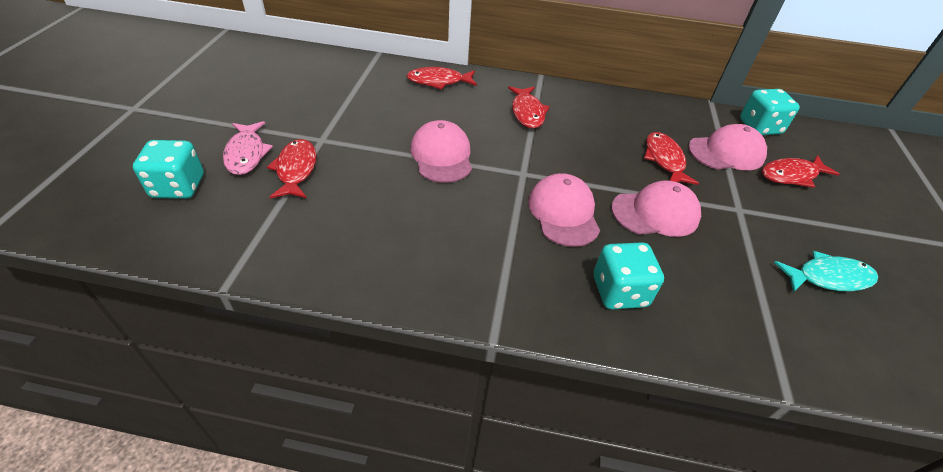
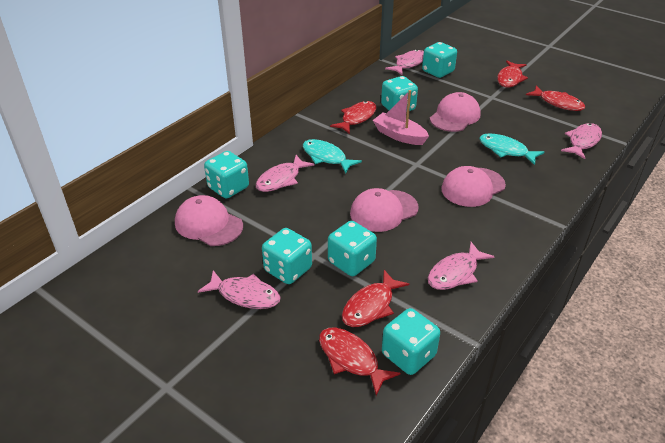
pink boat: none = 0 -> [373,90,429,145] = 1
pink fish: [223,121,273,175] = 1 -> [198,270,281,309] [256,155,315,192] [385,50,424,75] [428,242,495,290] [561,123,602,159] = 5
turquoise dice: [133,140,204,199] [594,242,664,309] [740,89,800,135] = 3 -> [204,151,249,199] [262,228,312,284] [328,221,377,276] [381,76,418,112] [382,308,440,375] [422,42,457,78] = 6
turquoise fish: [774,251,878,293] = 1 -> [303,139,362,174] [479,134,544,165] = 2

